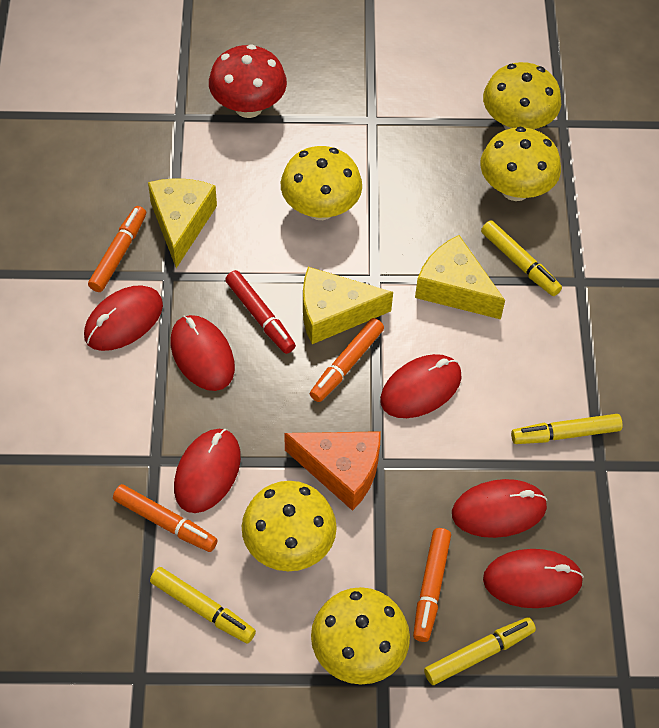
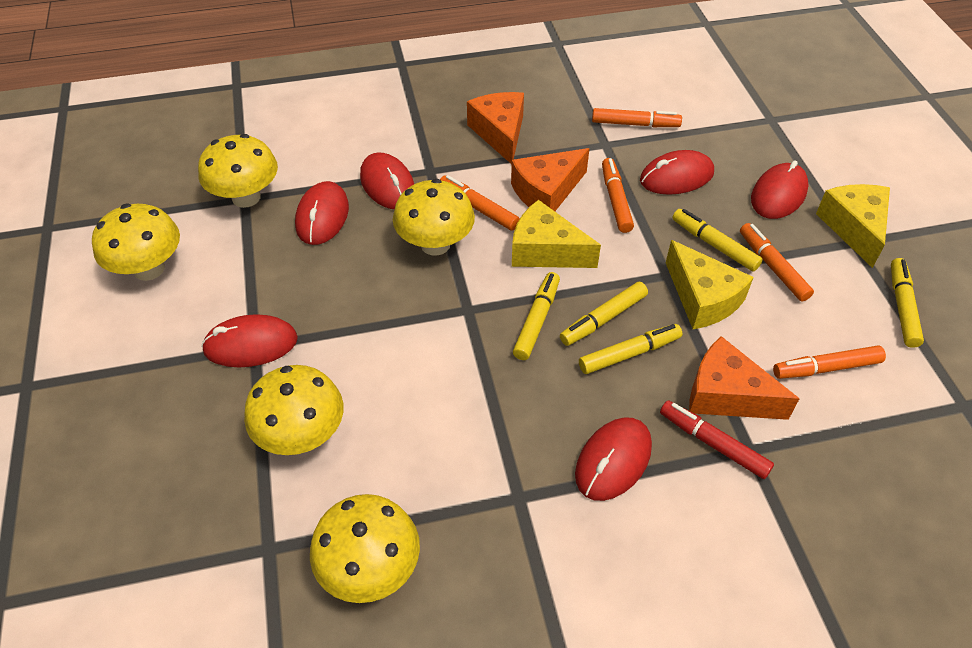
orange cheese: [285,431,381,511] = 1 -> [467,92,524,164] [511,148,590,211] [689,336,800,420] = 3
orange marker: [88,206,146,292] [113,484,218,552] [310,318,384,402] [413,528,451,642] = 4 -> [440,175,520,231] [592,108,682,127] [602,158,634,233] [740,223,814,302] [773,345,886,379] = 5
red mushroom: [209,44,287,118] = 1 -> none = 0
yellow marker: [150,567,256,644] [424,617,536,685] [481,220,562,296] [511,414,623,444] = 4 -> [513,272,560,360] [560,282,648,346] [579,324,682,374] [672,209,763,272] [891,258,924,348] = 5

